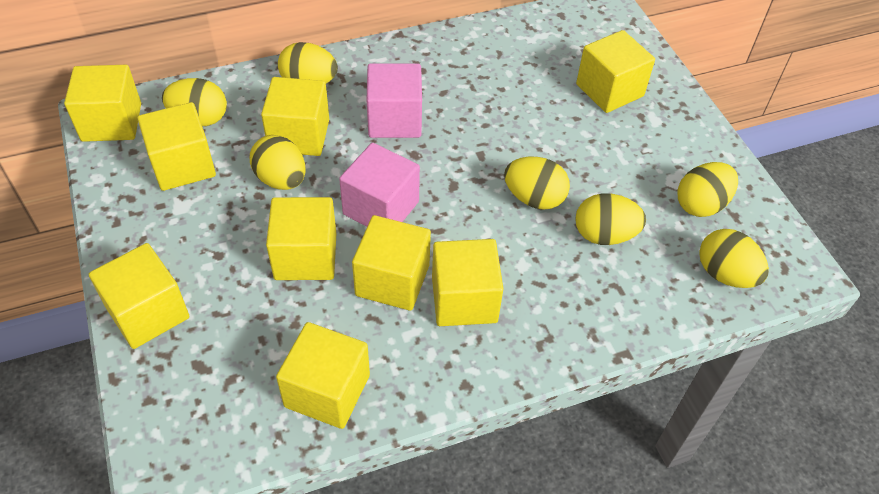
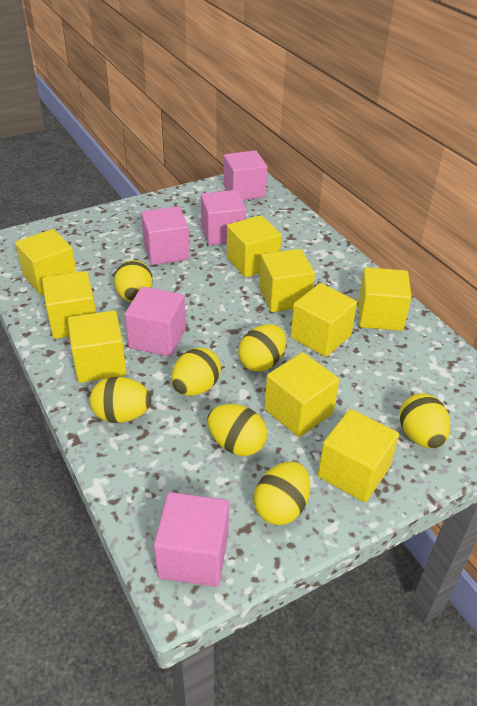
pink cube: [339,143,420,227] [367,63,422,138] = 2 -> [125,287,186,357] [141,206,190,265] [154,492,229,587] [201,190,246,245] [224,150,267,200] = 5

